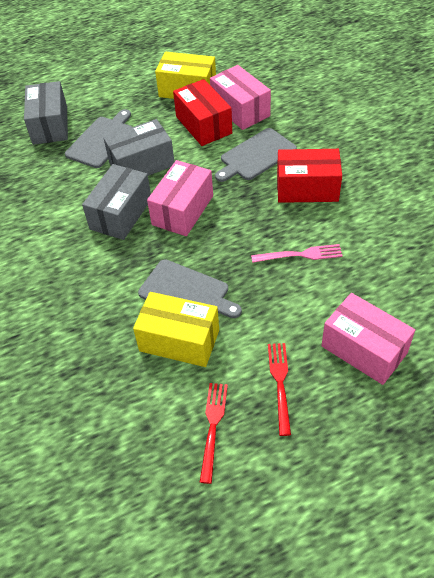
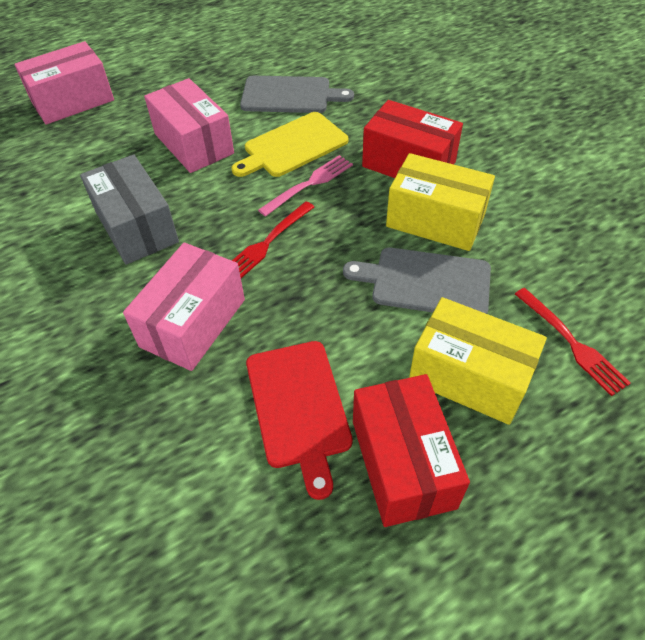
grey box: [24,81,68,145] [82,164,151,240] [104,119,174,176] = 3 -> [80,155,179,265] = 1
grey cutting board: [65,109,132,168] [138,259,242,318] [215,128,297,182] = 3 -> [240,76,354,113] [343,248,491,314] = 2
red cutting board: none = 0 -> [246,341,353,500] = 1
yellow cutting board: none = 0 -> [231,112,348,177] = 1

